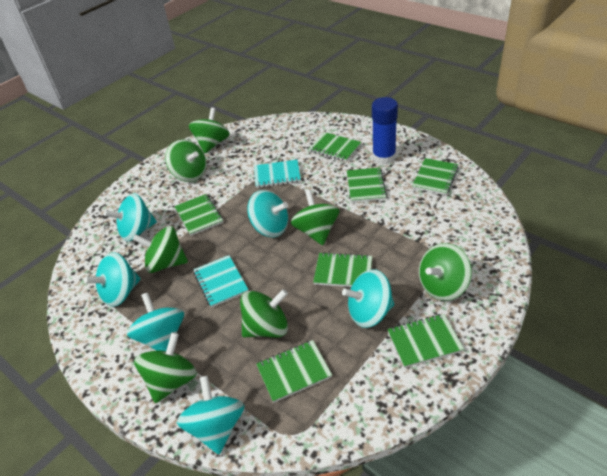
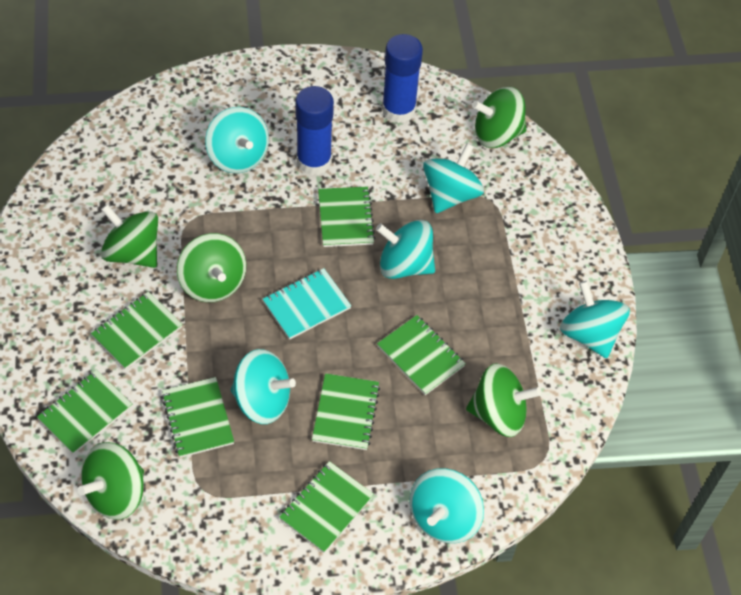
blue glue stick: [372,97,398,165] = 1 -> [295,86,334,175] [382,34,423,123] = 2
green spinning top: [132,226,188,273] [134,332,197,403] [165,139,207,182] [189,108,230,153] [240,289,288,338] [291,190,339,245] [419,243,472,301] = 7 -> [78,442,144,520] [101,204,158,268] [177,233,246,302] [466,363,541,437] [472,87,526,148] = 5
turquoise notebook: [193,255,249,308] [254,160,301,188] = 2 -> [263,268,351,340] = 1

